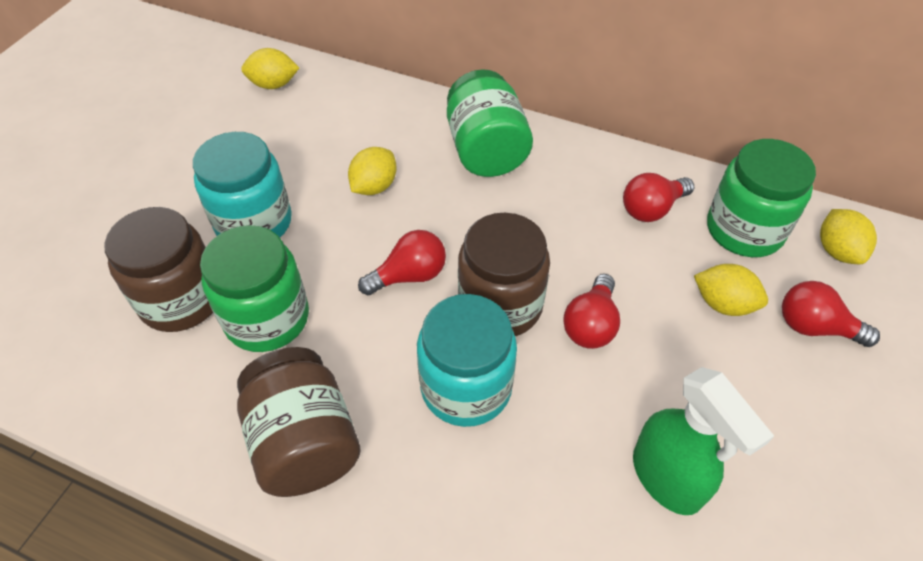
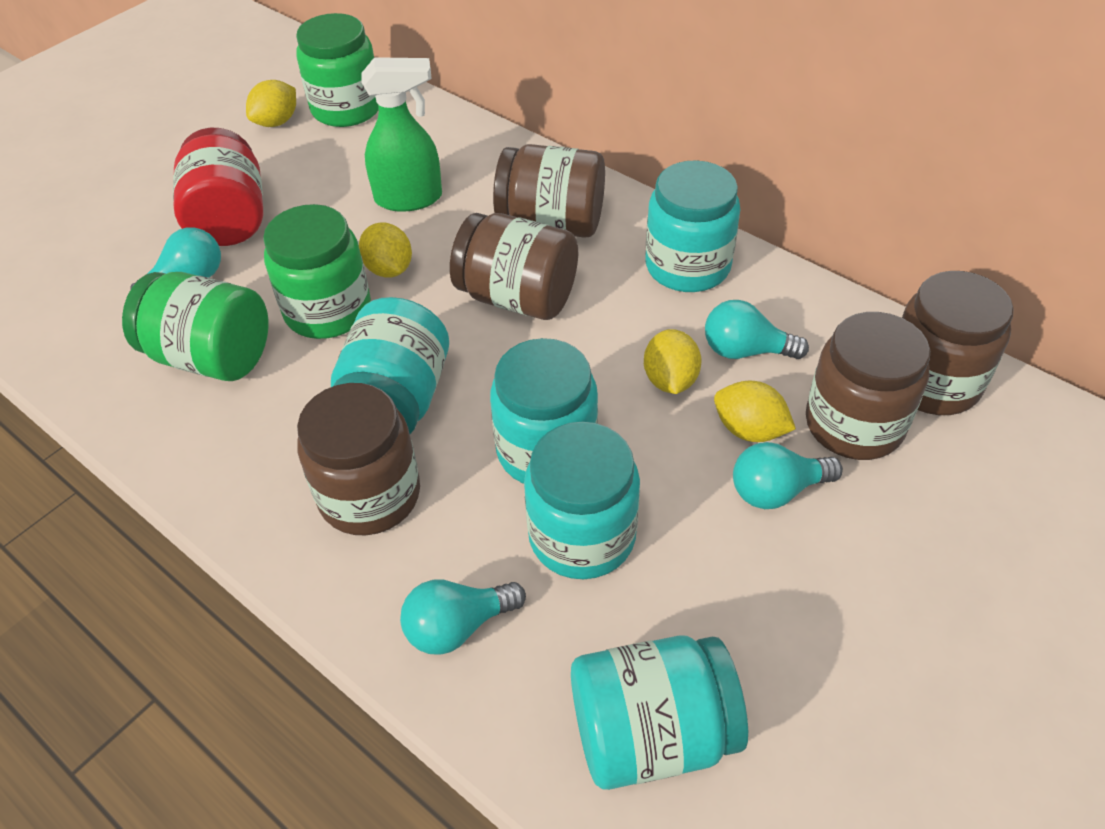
brown jar: [104,207,213,332] [237,347,360,497] [458,213,550,336] = 3 -> [297,383,420,535] [450,213,578,320] [493,144,605,238] [806,312,930,460] [902,271,1013,415] = 5
red jar: none = 0 -> [173,128,263,246] = 1
red light bulb: [358,230,446,295] [563,274,620,349] [623,173,694,222] [782,281,880,347] = 4 -> none = 0
turquoise jar: [193,132,292,237] [417,294,517,427] = 2 -> [331,297,449,434] [490,338,598,484] [524,422,640,579] [571,635,748,790] [645,160,740,292] = 5
turquoise light bulb: none = 0 -> [130,227,221,290] [400,579,526,655] [705,300,809,359] [733,442,843,509] = 4

